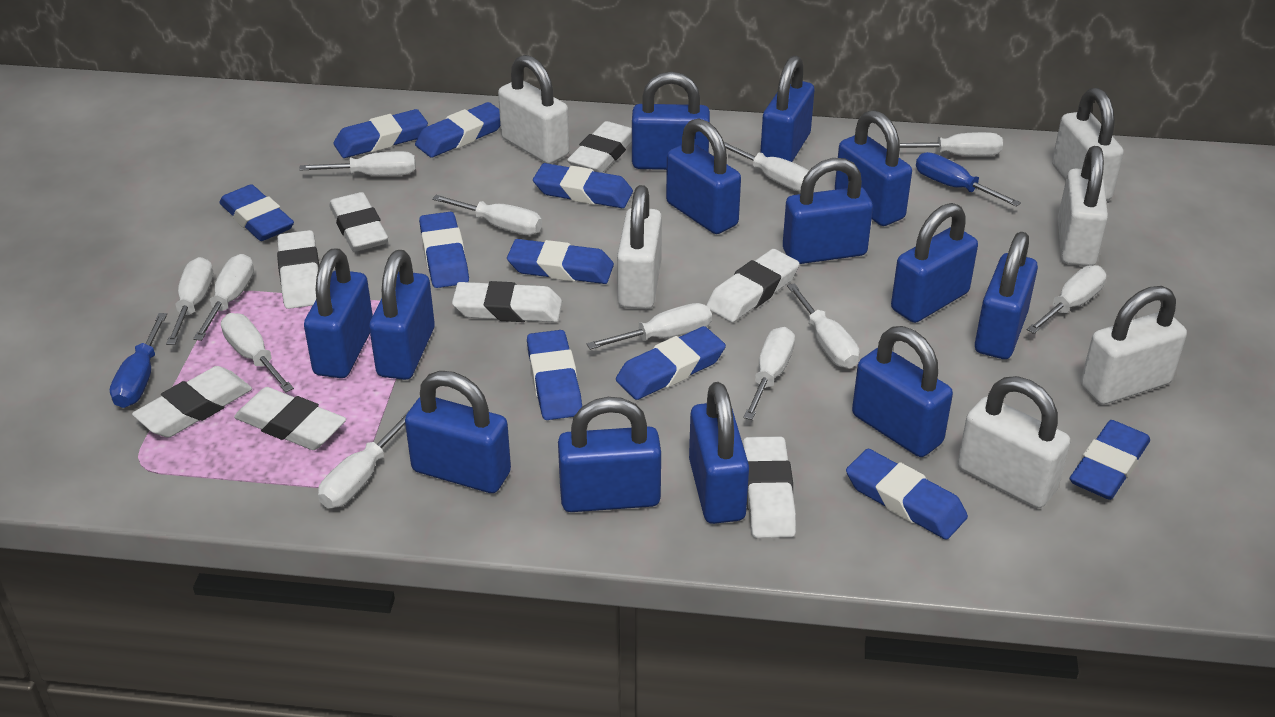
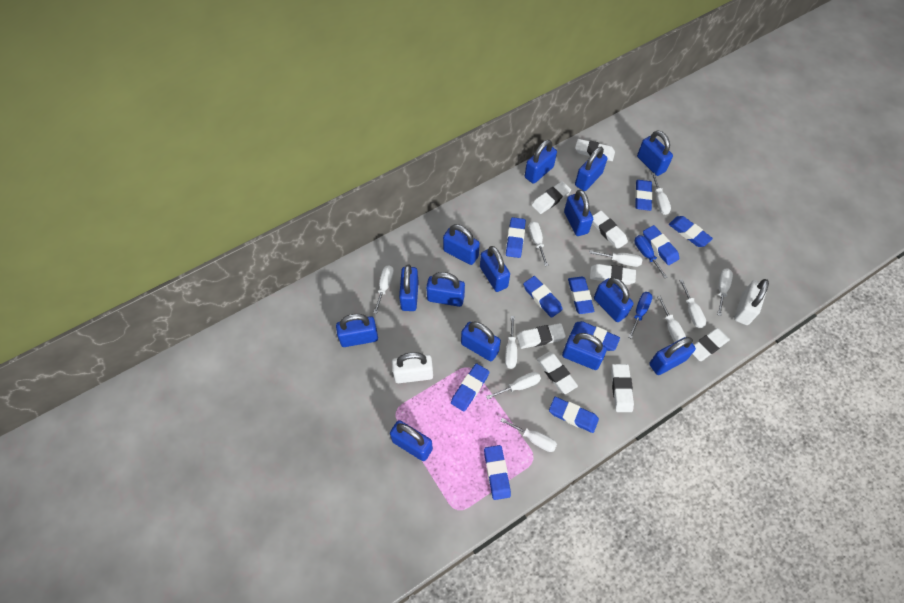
blue padlock: [304,248,373,378] [369,250,435,380] [405,371,511,493] [558,397,661,512] [632,72,710,170] [666,118,741,234] [689,382,749,524] [760,55,814,162] [783,158,873,264] [835,110,912,226] [852,326,953,457] [891,203,978,323] [975,232,1038,359] = 13 -> [336,314,378,347] [390,420,433,461] [399,264,419,311] [426,272,465,307] [443,224,480,265] [461,321,501,361] [480,246,510,292] [525,140,557,184] [562,333,607,370] [564,190,593,236] [575,147,608,191] [594,278,634,322] [637,130,673,176] [649,337,696,375] = 14
white padlock: [498,55,570,164] [617,185,662,309] [958,376,1070,508] [1052,88,1124,201] [1058,146,1108,266] [1081,286,1187,405] = 6 -> [392,352,433,383] [734,279,769,325] = 2
white screwdriver: [166,257,213,345] [193,254,254,341] [221,313,294,392] [299,151,416,176] [318,410,409,508] [432,195,542,235] [587,303,712,350] [724,142,809,191] [743,327,795,420] [787,283,859,368] [900,132,1003,156] [1027,265,1106,334] = 12 -> [373,265,394,314] [486,372,541,399] [501,418,557,452] [505,316,517,369] [529,221,548,266] [589,250,643,267] [651,173,671,215] [657,296,686,342] [679,279,706,328] [717,269,733,316] = 10

